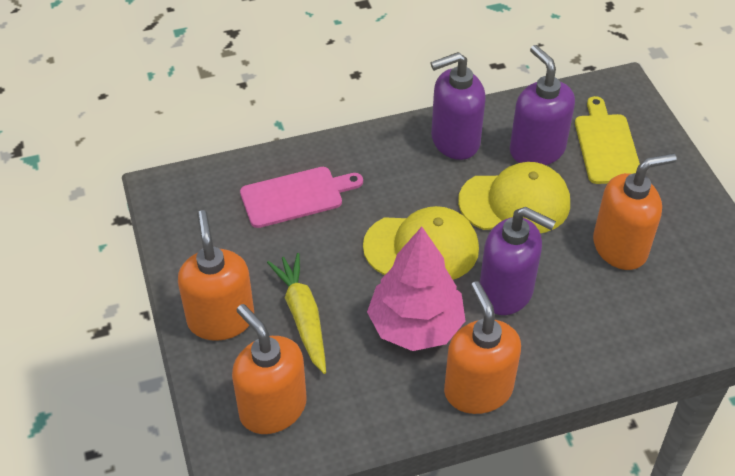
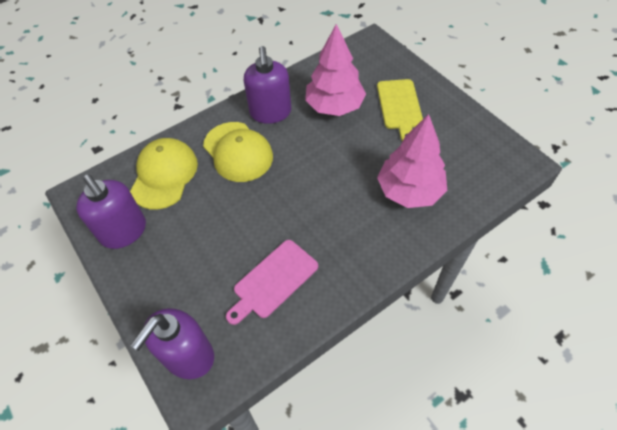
orange soap dispenser: [178,210,254,341] [232,304,307,434] [444,281,521,414] [593,153,676,270] = 4 -> none = 0
pink tree: [367,227,466,351] = 1 -> [305,24,366,116] [377,114,447,208] = 2
yellow carrot: [267,253,326,374] = 1 -> none = 0

